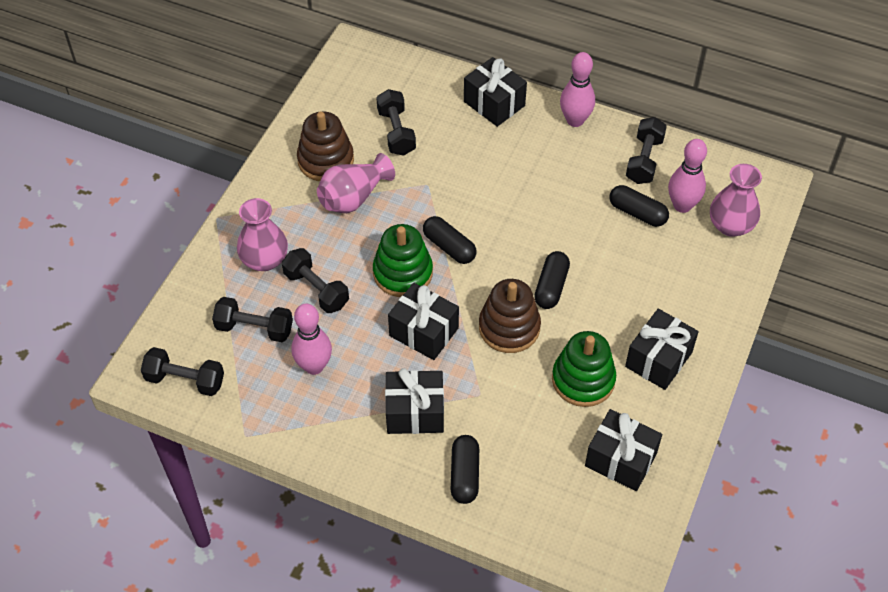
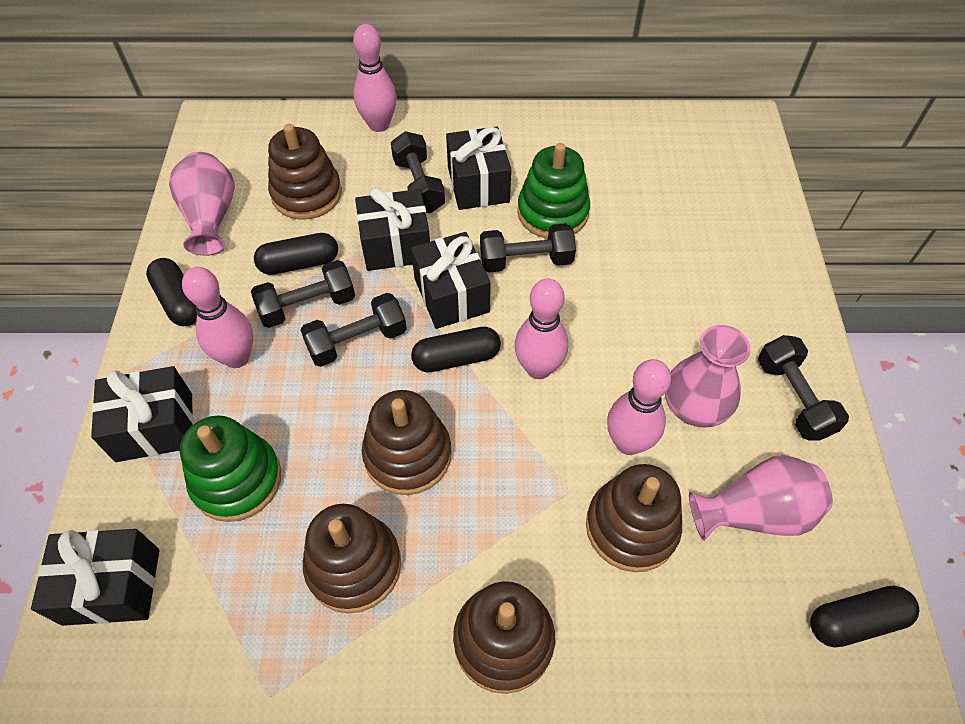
brown stacking toy: [297,111,354,181] [479,279,541,353] = 2 -> [268,124,342,220] [303,504,401,613] [362,390,452,495] [453,581,555,694] [586,464,682,572] = 5
pink bowling pin: [291,304,332,375] [560,52,595,127] [668,139,707,213] = 3 -> [182,267,253,368] [353,24,397,132] [514,278,568,379] [607,359,671,455] = 4

